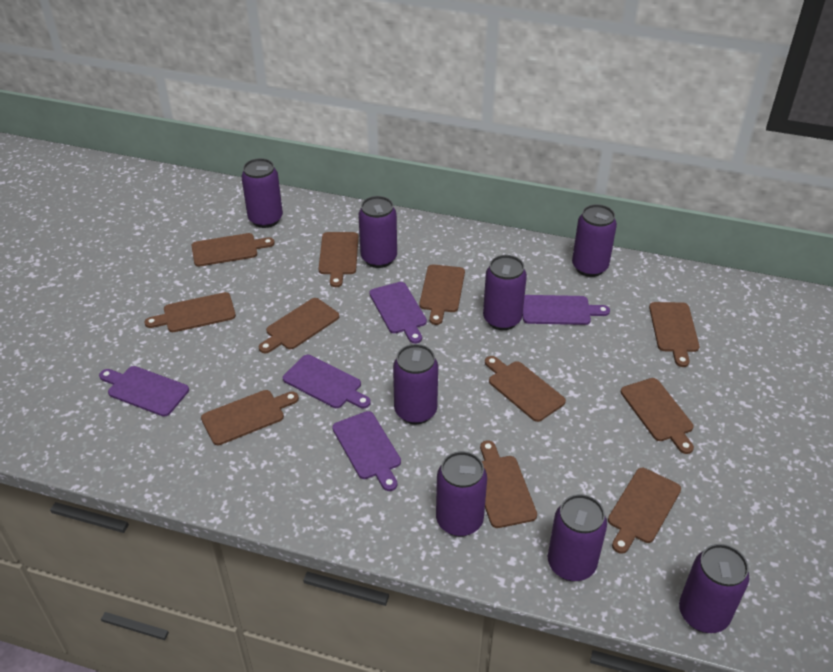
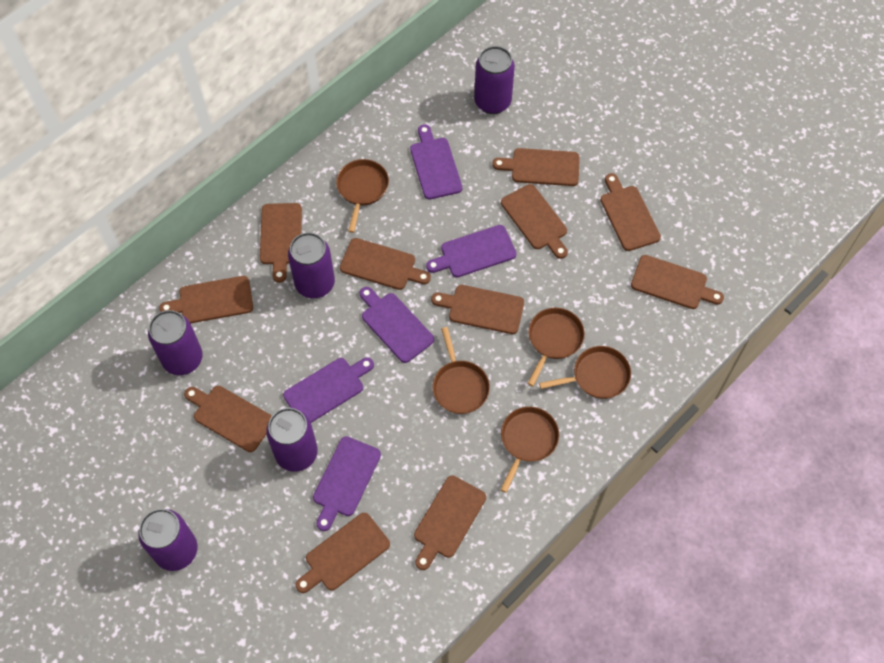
brown pan: none = 0 -> [336,159,389,233] [433,327,490,414] [500,407,559,493] [527,308,585,386] [539,346,631,399] = 5
purple can: [241,158,283,228] [358,196,397,268] [393,344,438,424] [436,451,487,537] [483,255,527,330] [548,494,607,581] [572,204,617,277] [679,544,749,633] = 8 -> [138,509,197,571] [148,310,202,375] [266,408,318,472] [288,232,335,298] [474,46,515,114] = 5

